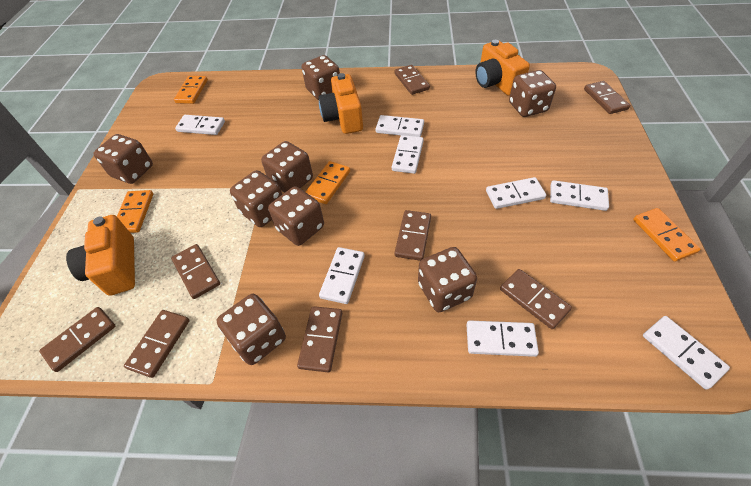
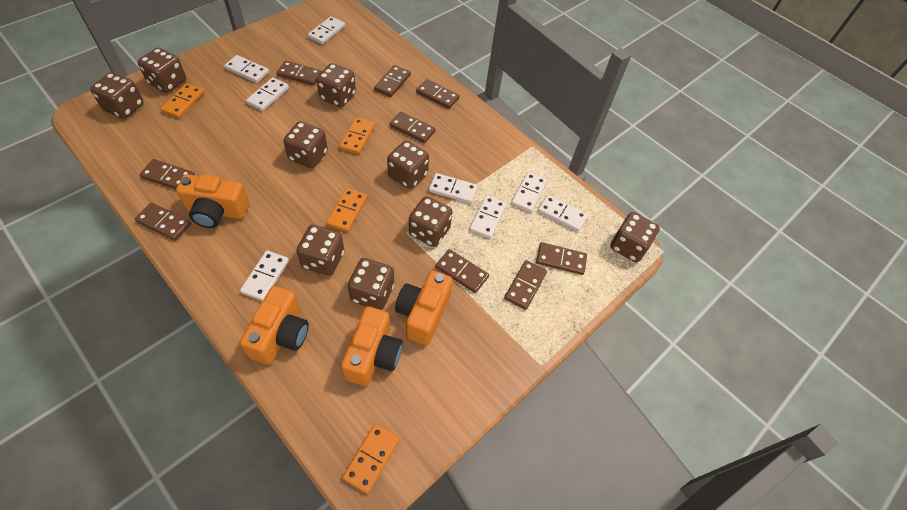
brown dice: [93,134,153,184] [217,294,286,365] [230,170,282,227] [261,141,313,193] [268,186,324,246] [301,55,340,100] [418,247,477,312] [509,70,556,117] = 8 -> [90,72,144,119] [138,48,186,93] [283,121,328,168] [297,225,344,276] [316,63,356,107] [348,258,394,310] [387,141,429,189] [409,196,452,247] [610,212,660,262] = 9
brown domino: [39,307,115,372] [124,310,189,378] [171,244,220,299] [297,306,342,373] [394,65,430,95] [395,210,431,261] [500,269,572,329] [584,81,630,114] = 8 -> [135,202,192,241] [140,159,195,189] [277,61,322,85] [374,65,411,97] [390,112,435,143] [416,79,460,109] [435,249,489,293] [504,260,547,310] [536,242,587,275] = 9
orange camera: [66,215,135,296] [319,73,363,134] [475,40,530,96] = 3 -> [176,174,249,228] [240,286,309,365] [341,306,403,386] [395,270,453,346] = 4

